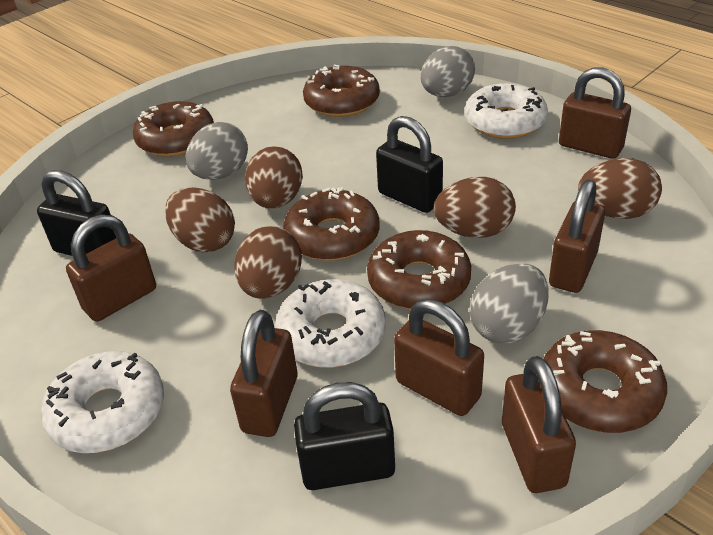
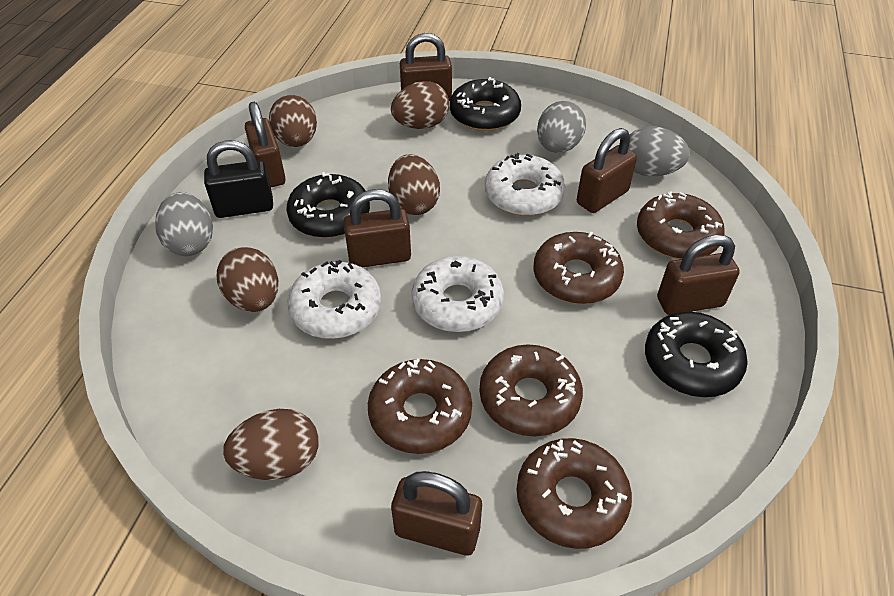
black donut: none = 0 -> [287,172,370,238] [450,77,521,131] [645,312,748,397] = 3
black padlock: [37,170,116,256] [294,382,395,490] [376,116,443,213] = 3 -> [204,140,273,218] = 1

